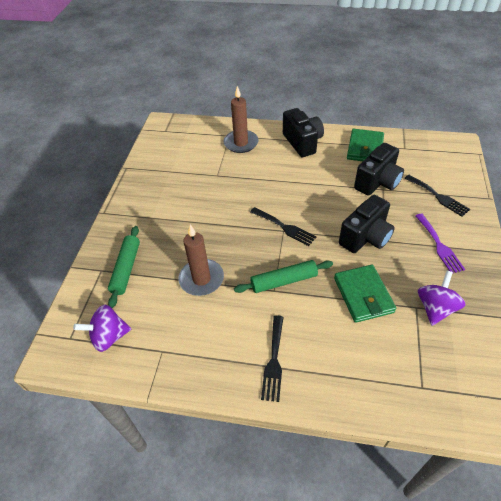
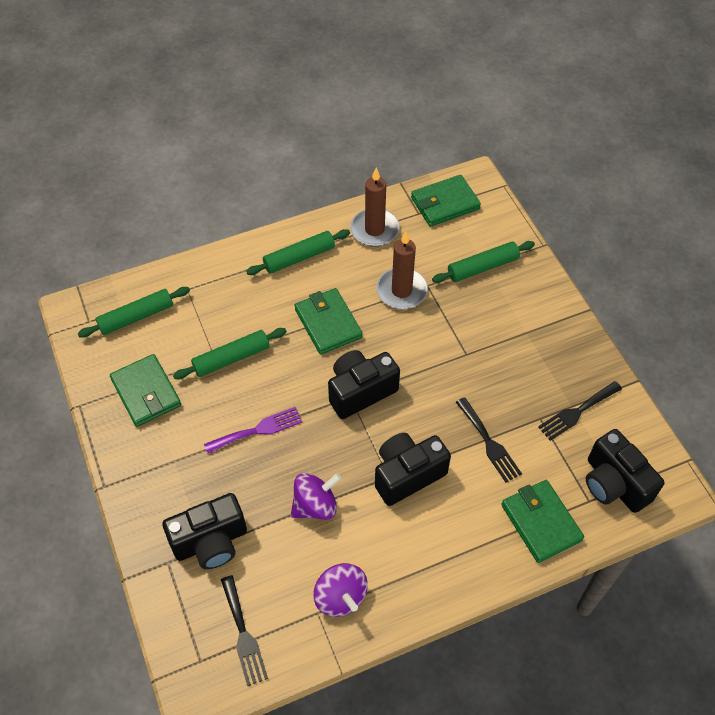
black camera: [283,108,324,157] [339,195,395,253] [354,143,404,196] = 3 -> [162,493,247,569] [328,350,400,419] [375,433,451,506] [586,429,665,513] = 4
green rolling pin: [108,226,140,308] [234,260,333,293] = 2 -> [77,287,190,338] [173,328,287,379] [246,229,350,275] [432,241,535,283] = 4
green wallet: [334,265,396,323] [347,129,384,161] = 2 -> [110,354,181,427] [295,288,363,355] [411,175,481,227] [501,480,584,563] = 4

